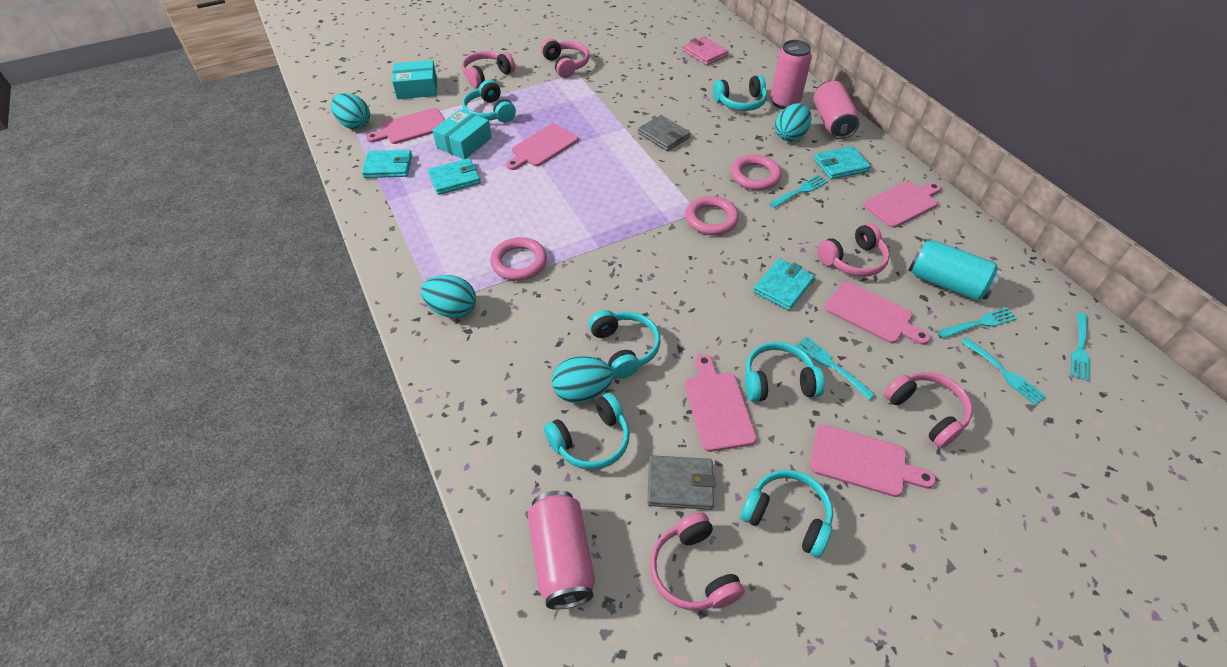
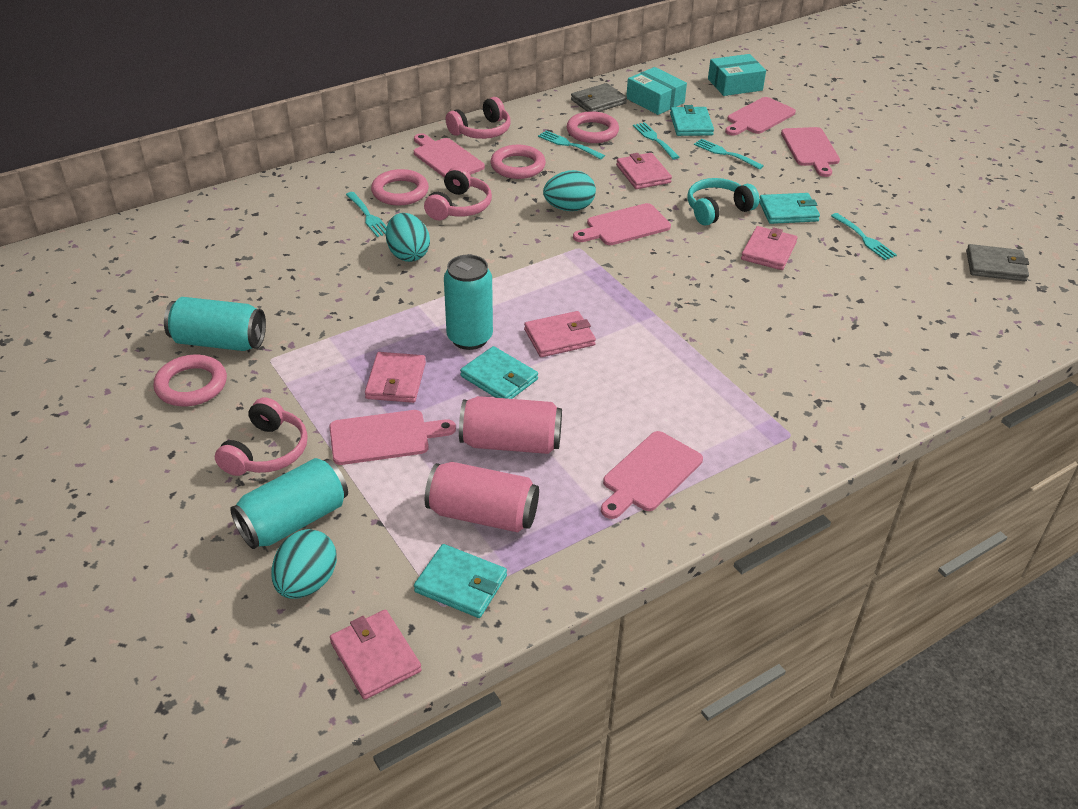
pink can: [528,490,595,610] [770,40,812,109] [813,81,859,139] = 3 -> [425,462,539,532] [459,396,562,454] = 2
pink headphones: [462,51,515,88] [541,39,590,78] [650,512,745,610] [817,223,890,277] [884,372,973,448] = 5 -> [215,397,308,476] [424,167,492,220] [446,97,511,139] = 3
pink ring: [490,237,547,281] [685,196,739,235] [731,155,781,190] = 3 -> [153,355,227,406] [371,169,429,206] [491,145,546,179] [567,111,619,143] = 4
pink wallet: [682,36,728,65] = 1 -> [330,610,422,700] [365,352,426,403] [524,311,596,357] [616,153,672,189] [741,226,798,270] = 5
turquoise can: [908,240,1002,300] = 1 -> [164,297,266,351] [230,458,348,549] [444,255,493,350] = 3
turquoise egg: [331,93,370,129] [421,275,476,318] [552,356,613,403] [775,103,811,141] = 4 -> [271,529,337,599] [386,213,430,262] [543,170,596,211] = 3
turquoise headphones: [462,80,516,123] [544,393,630,470] [588,310,661,379] [713,75,767,111] [740,470,833,557] [745,342,825,402] = 6 -> [687,178,759,226] = 1

